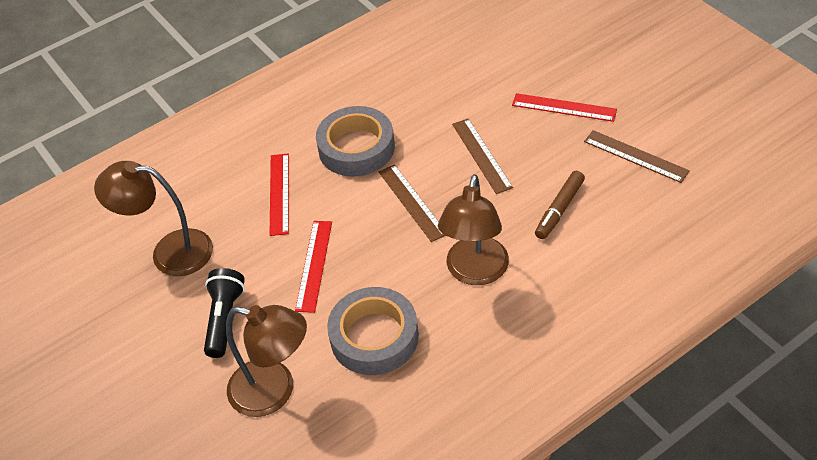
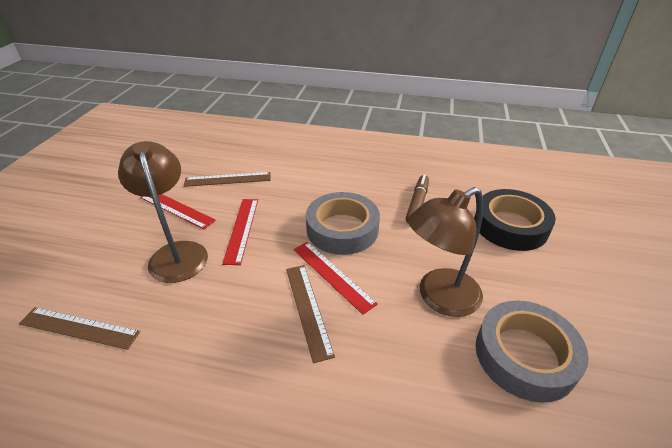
black flashlight: [204,268,245,358] = 1 -> none = 0
black tape: none = 0 -> [474,189,556,251] = 1
brown lamp: [94,161,213,276] [226,305,307,417] [438,174,509,285] = 3 -> [118,141,208,283] [408,187,483,317] = 2

